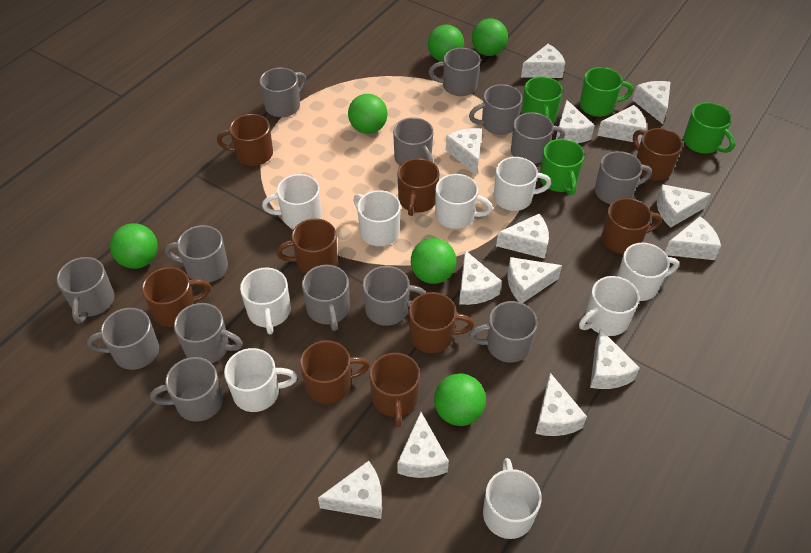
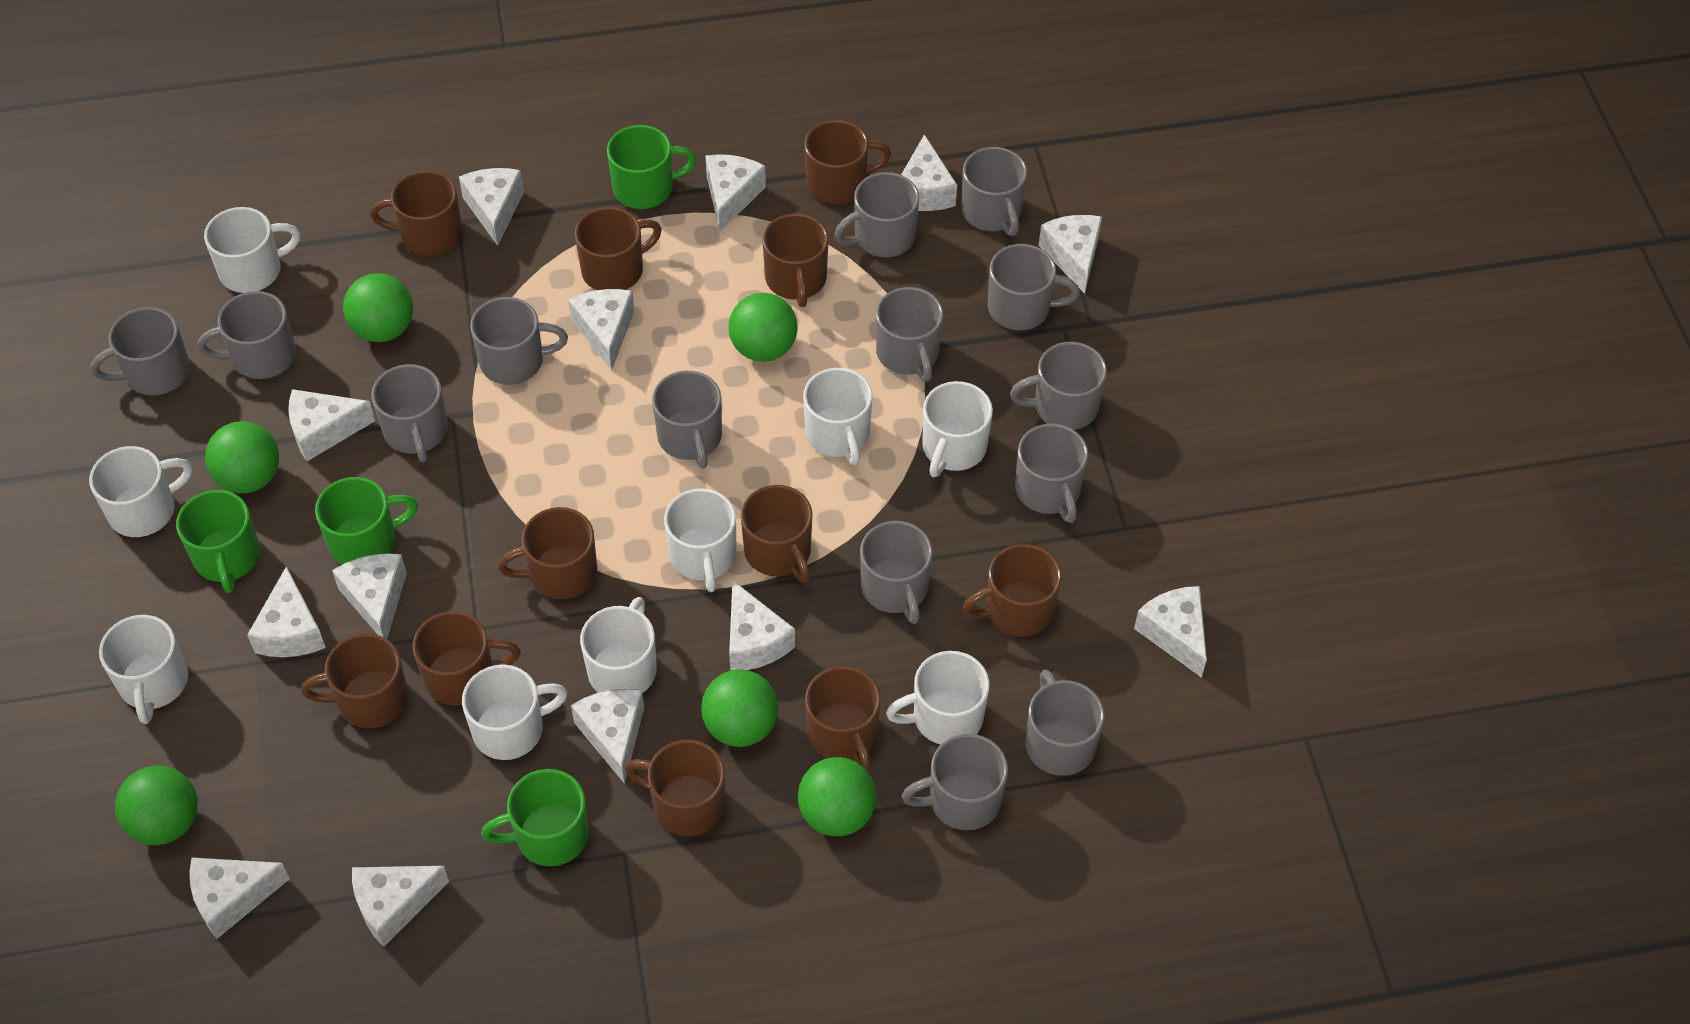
brown mug: [142,267,211,327] [217,114,273,166] [276,218,338,274] [300,340,370,404] [369,353,420,427] [397,158,440,216] [409,292,474,353] [602,198,662,254] [633,128,683,181] = 9 -> [301,633,408,728] [370,170,462,256] [413,611,521,706] [497,507,597,600] [575,207,662,290] [625,740,725,837] [741,485,812,583] [763,214,828,307] [804,120,891,204] [805,666,881,773] [962,544,1062,637] = 11
white cheese: [318,461,382,519] [398,412,449,478] [446,128,482,174] [459,250,502,305] [496,214,549,259] [507,257,562,303] [521,44,565,78] [535,373,587,436] [556,100,595,143] [590,329,640,389] [597,105,647,143] [632,81,671,124] [657,184,711,228] [665,216,721,260] = 14 -> [190,858,290,939] [247,566,326,657] [288,389,375,461] [332,553,407,639] [352,866,449,947] [459,168,524,246] [568,289,635,371] [571,689,644,784] [705,154,766,231] [729,580,795,671] [901,134,957,211] [1039,215,1102,294] [1134,586,1207,678] = 13

